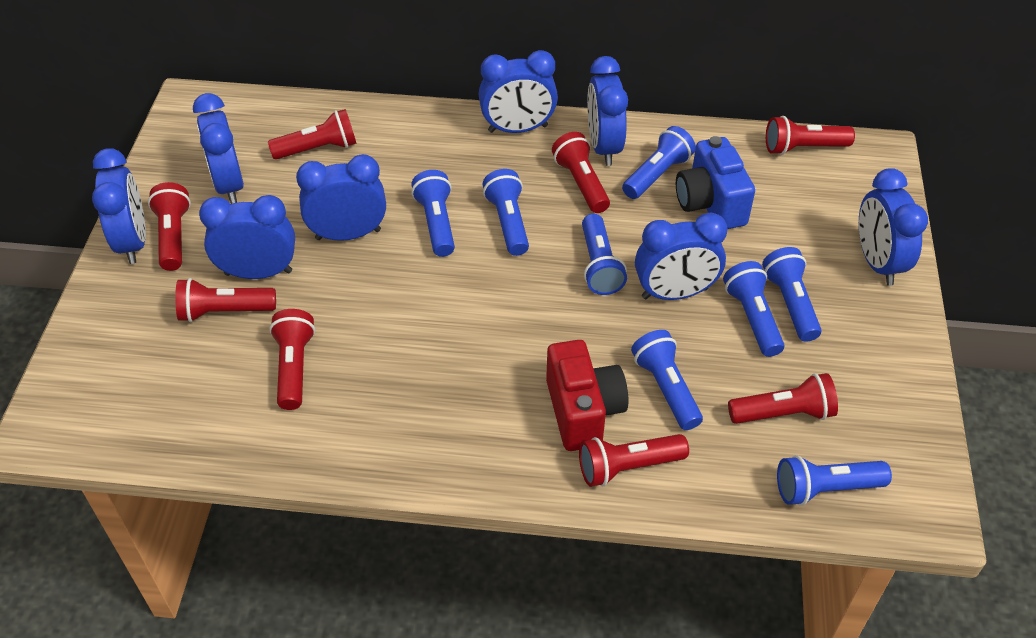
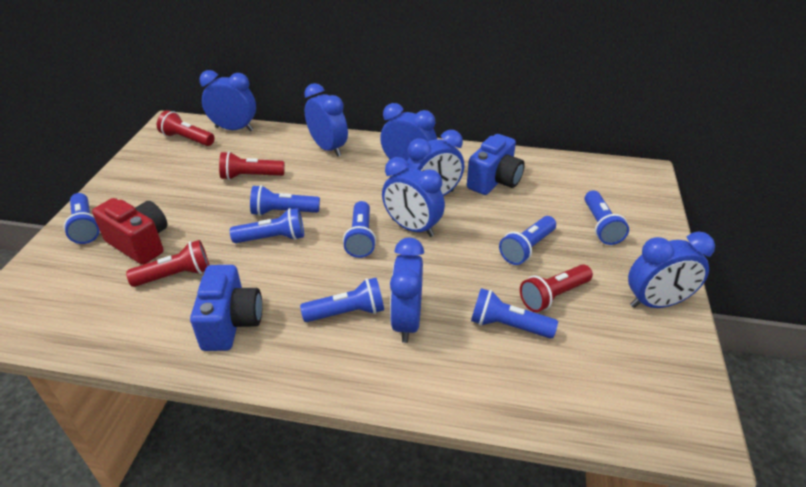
blue camera: [676,136,755,229] = 1 -> [190,265,262,351] [467,134,525,195] = 2
blue clock: [92,148,146,264] [193,93,244,204] [199,195,295,279] [296,154,386,241] [479,50,558,133] [587,56,628,166] [635,212,727,300] [859,168,928,286] = 8 -> [199,70,256,131] [304,83,348,157] [380,103,437,161] [382,157,445,237] [390,238,424,343] [407,130,464,196] [628,231,715,308] = 7
red flashlight: [148,182,191,271] [175,278,276,322] [268,109,356,160] [269,309,315,410] [552,132,610,213] [579,434,689,487] [728,373,838,424] [766,116,855,155] = 8 -> [126,240,209,287] [157,110,215,146] [219,151,285,180] [520,264,593,312] = 4

